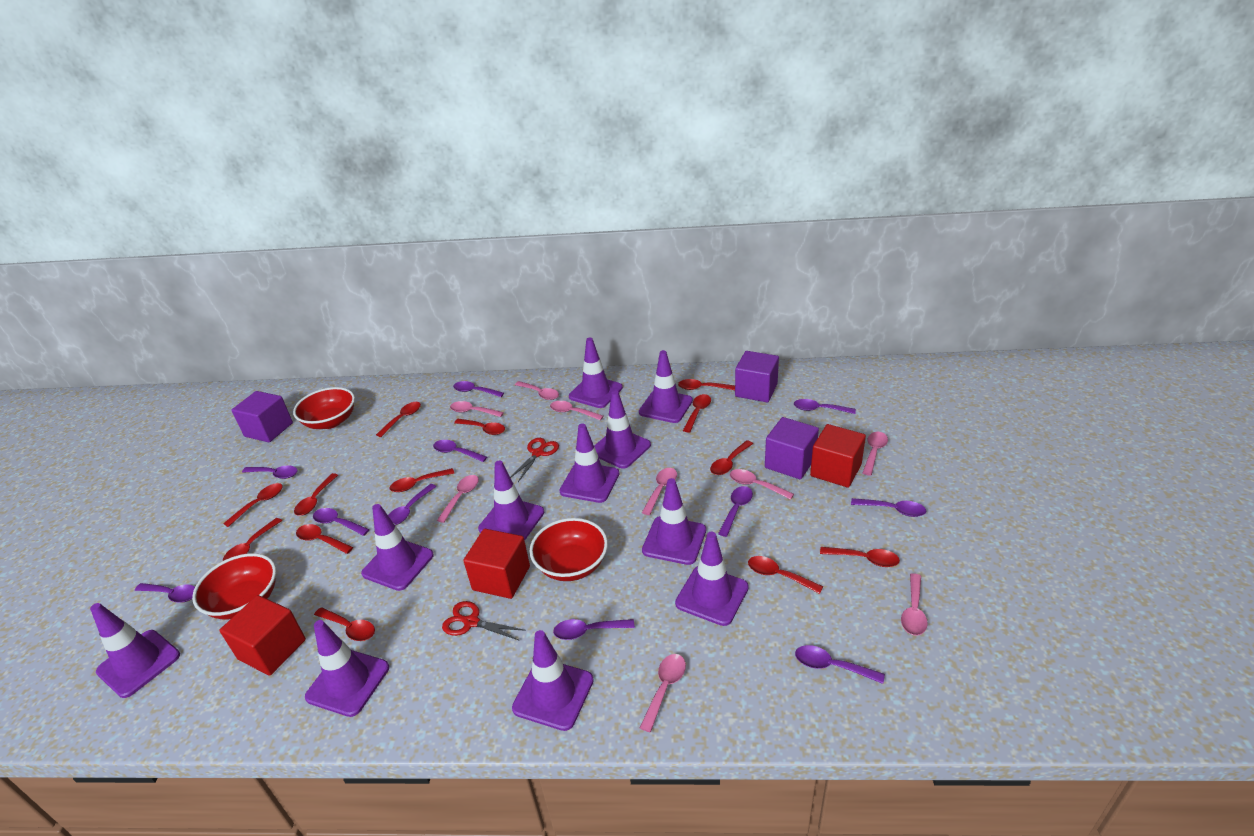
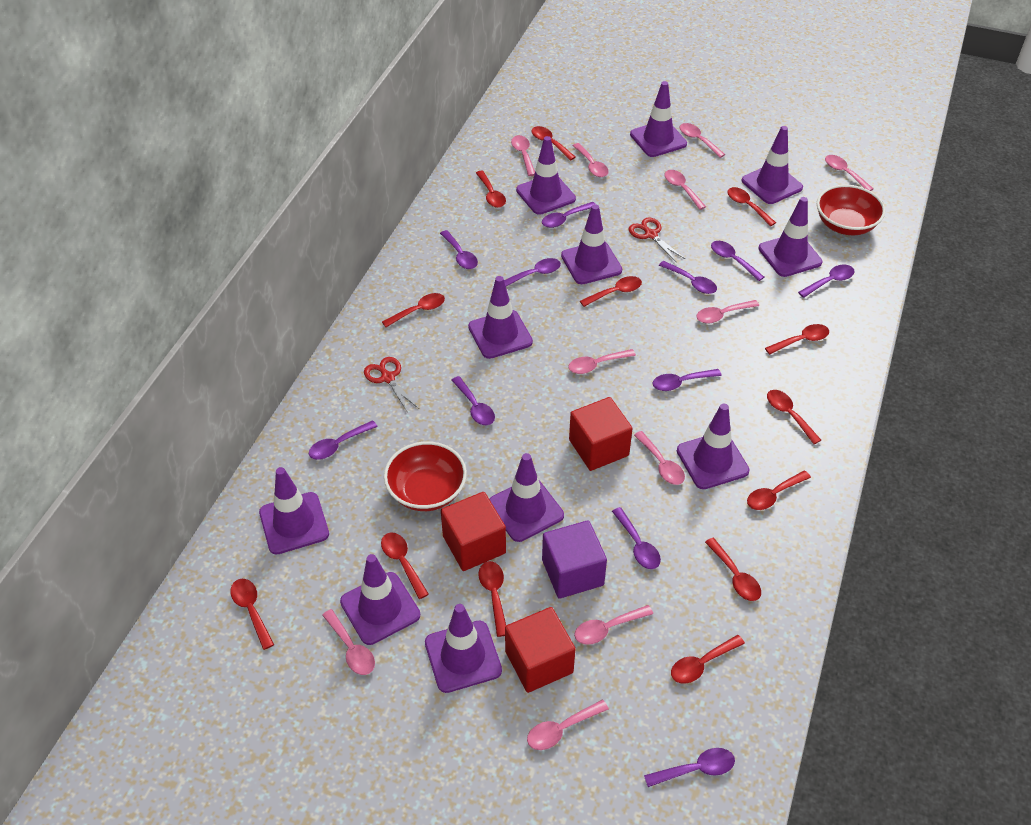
pink spoon: [437,475,479,523] [450,401,504,417] [515,381,559,400] [550,401,604,421] [640,654,686,732] [642,468,677,515] [730,469,794,500] [863,432,888,476] [901,573,928,635] = 9 -> [322,609,375,675] [511,135,535,176] [527,700,609,750] [568,349,636,374] [573,143,609,177] [574,605,653,645] [634,431,685,485] [665,170,706,210] [680,123,726,158] [696,300,759,323] [825,155,874,191] = 11
purple cube: [232,391,293,442] [735,351,779,402] [765,417,819,479] = 3 -> [542,520,607,599] = 1
red bowl: [192,553,276,619] [293,387,355,429] [530,518,608,581] = 3 -> [384,441,467,511] [817,185,885,235] = 2

